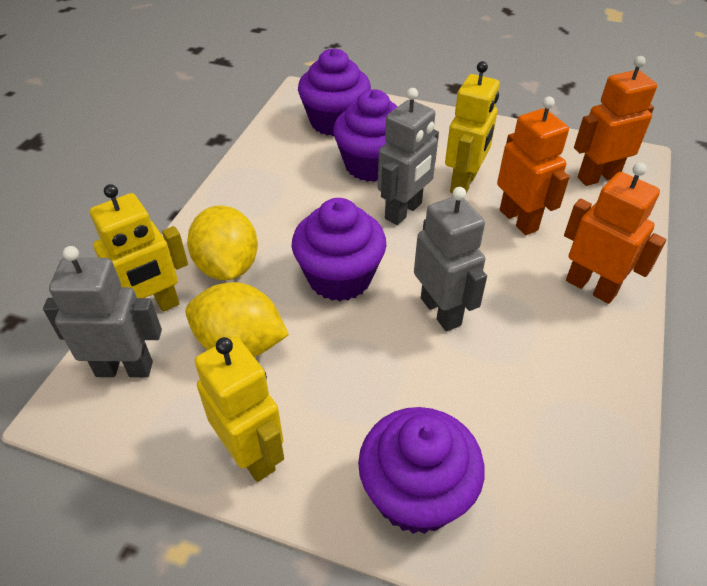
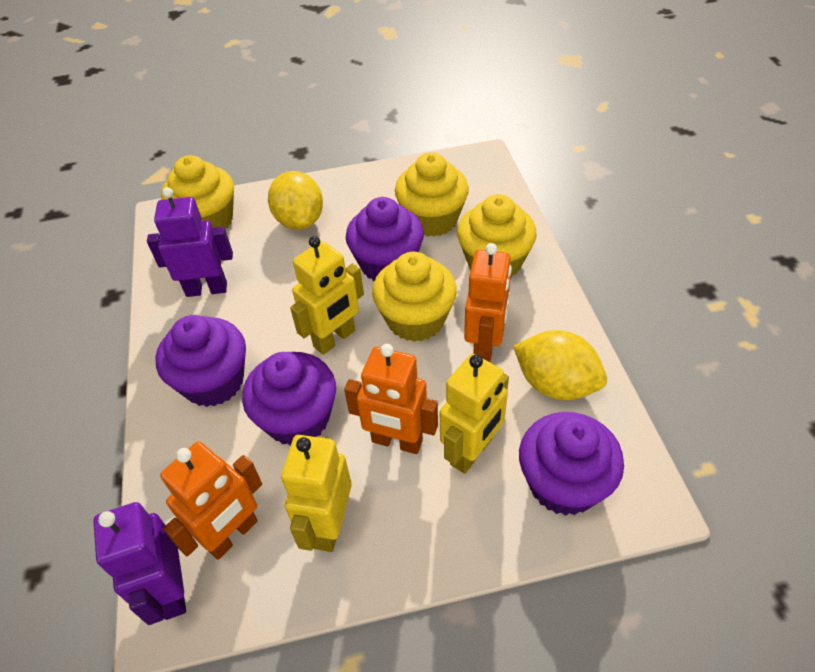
grey robot: [43,246,162,377] [378,88,439,225] [414,187,487,331] = 3 -> none = 0
purple robot: none = 0 -> [93,502,186,625] [147,187,233,297] = 2
yellow cupcake: none = 0 -> [161,155,234,229] [372,252,457,342] [395,152,469,237] [457,194,537,278] = 4

